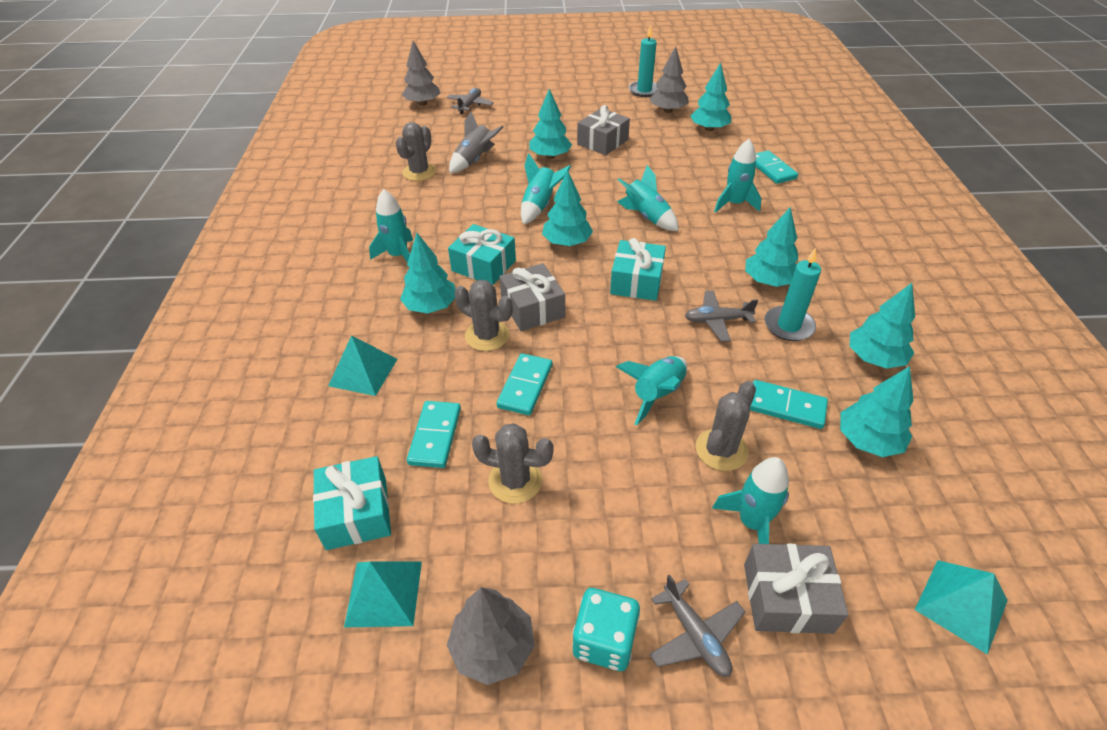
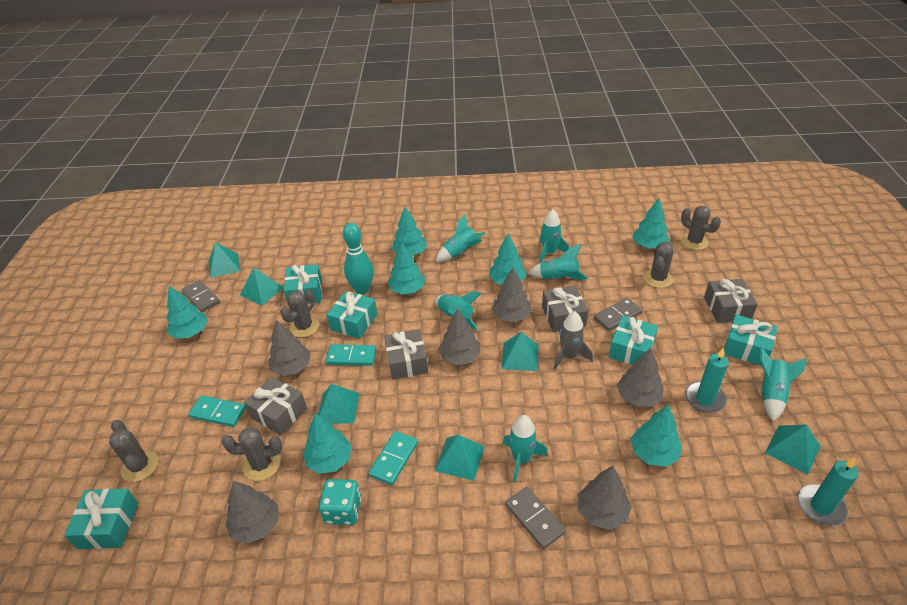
grey cactus: [396,122,436,181] [455,280,513,351] [472,423,554,504] [696,381,756,471] = 4 -> [109,420,159,482] [222,427,282,481] [280,289,319,338] [643,242,674,288] [681,206,721,250] = 5
grey domino: none = 0 -> [182,280,220,312] [505,487,566,549] [594,298,643,331] = 3
grey gift: [499,263,565,331] [577,105,630,155] [744,544,848,634] = 3 -> [244,377,307,435] [384,329,428,380] [542,286,588,332] [704,279,758,323] = 4
grey plane: [447,88,494,114] [649,574,745,677] [685,291,758,342] = 3 -> none = 0
grey tree: [402,41,440,106] [447,587,535,685] [649,46,689,113] = 3 -> [225,481,278,544] [268,320,311,376] [438,308,480,365] [492,268,532,322] [578,466,632,530] [617,348,664,407] = 6
turquoise bowling pin: none = 0 -> [343,223,374,295] = 1
turquoise domino: [407,401,461,468] [497,353,553,415] [750,380,828,429] [756,150,798,184] = 4 -> [188,395,246,427] [326,344,377,366] [368,431,418,485] = 3
turquoise gift: [313,456,391,550] [448,224,516,285] [610,238,666,301] = 3 -> [64,489,138,549] [284,264,322,303] [327,291,378,339] [609,316,658,365] [724,315,778,366] = 5
turquoise pyramid: [328,335,397,396] [344,561,422,627] [915,560,1008,655] = 3 -> [208,242,241,278] [240,268,284,306] [318,384,359,423] [435,435,485,481] [502,332,538,371] [765,425,821,475] = 6

